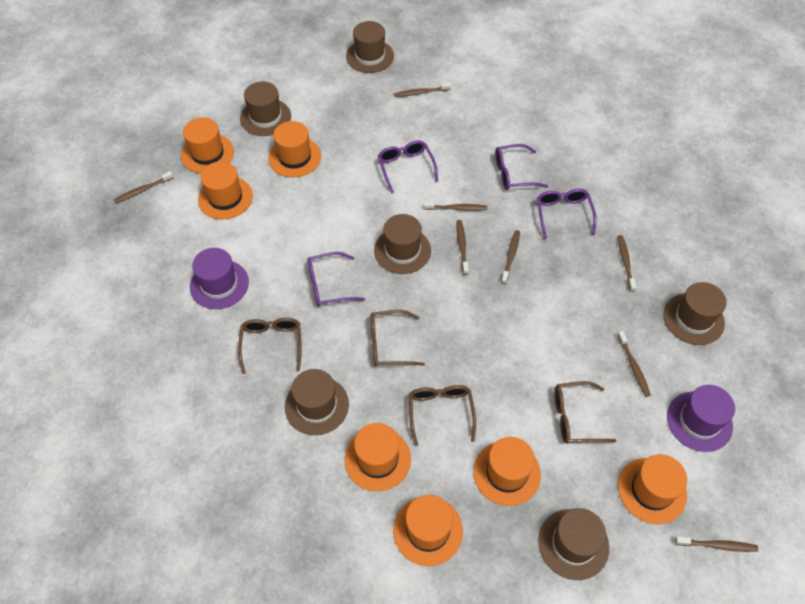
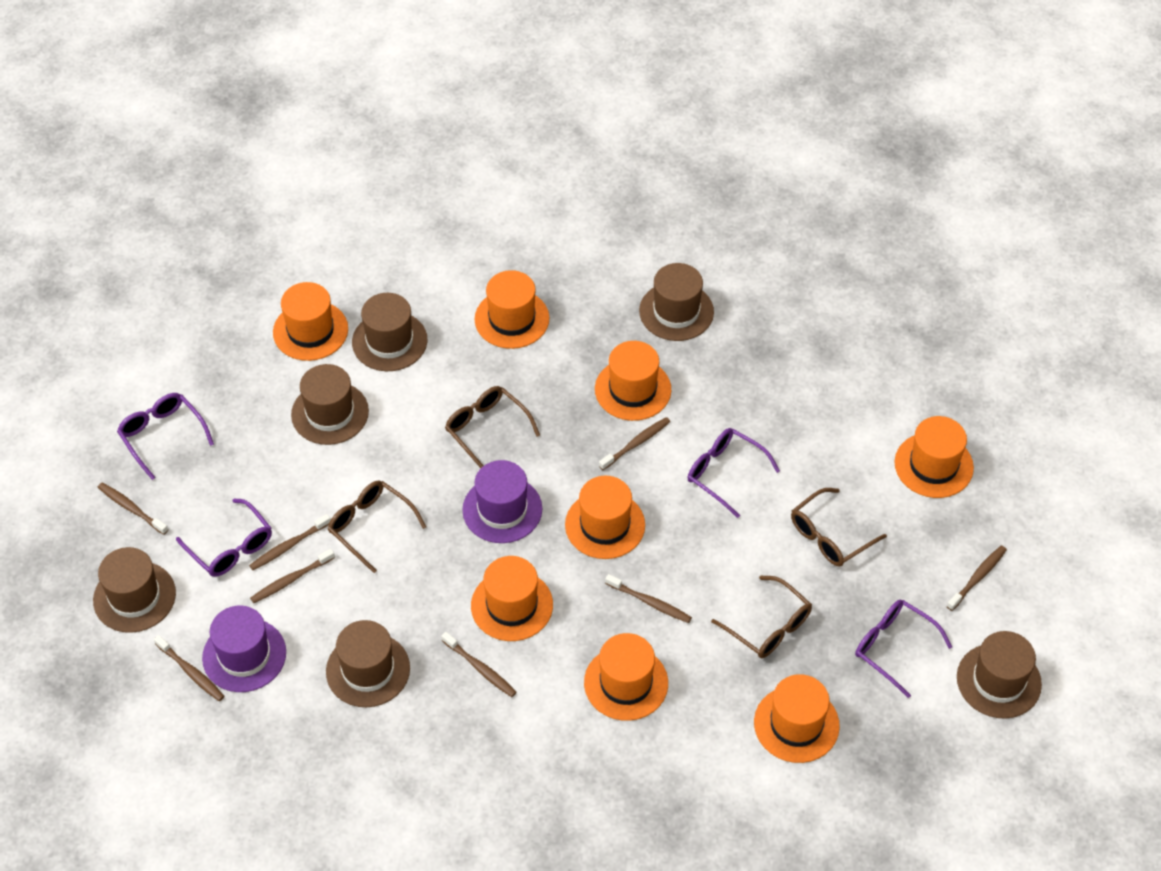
orange hat: [181,117,234,173] [198,161,253,219] [268,121,321,177] [344,423,411,492] [393,495,463,566] [473,437,541,506] [618,454,687,524] = 7 -> [273,282,348,361] [471,556,553,641] [474,270,549,349] [565,476,645,559] [584,633,668,721] [595,341,671,421] [754,674,840,763] [895,416,974,498] = 8

